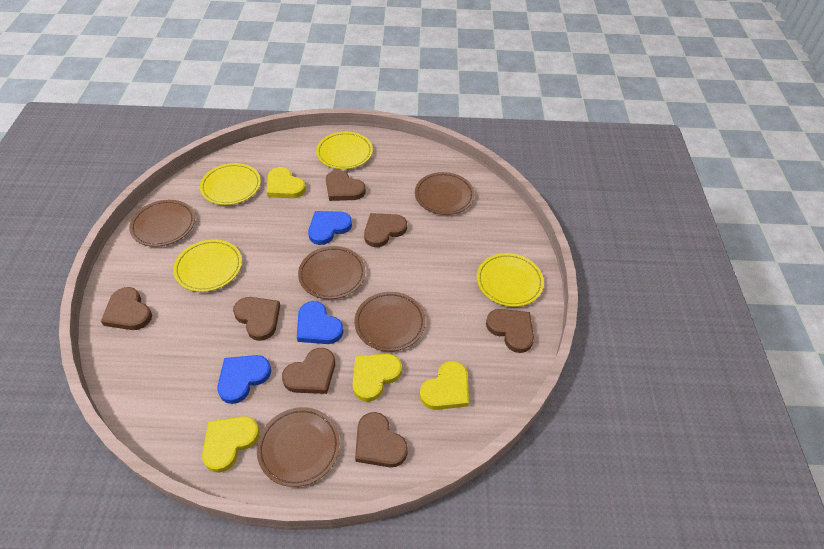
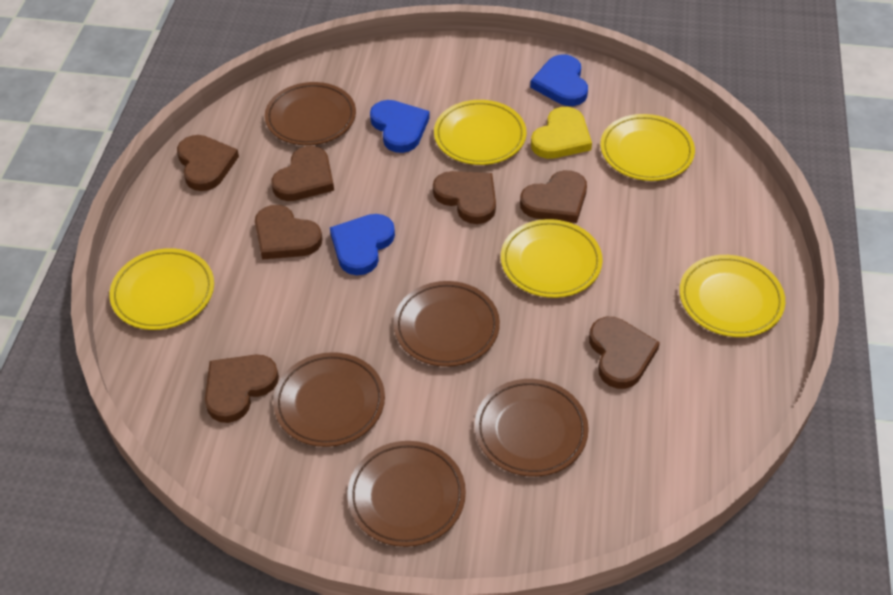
yellow heart: [202,416,260,473] [267,167,306,198] [352,354,402,402] [420,361,469,410] = 4 -> [531,107,592,159] = 1
yellow plate: [173,239,242,292] [200,163,261,205] [316,132,373,169] [477,253,544,307] = 4 -> [109,248,214,330] [434,100,526,165] [501,219,603,298] [600,114,695,181] [679,255,785,337] = 5

